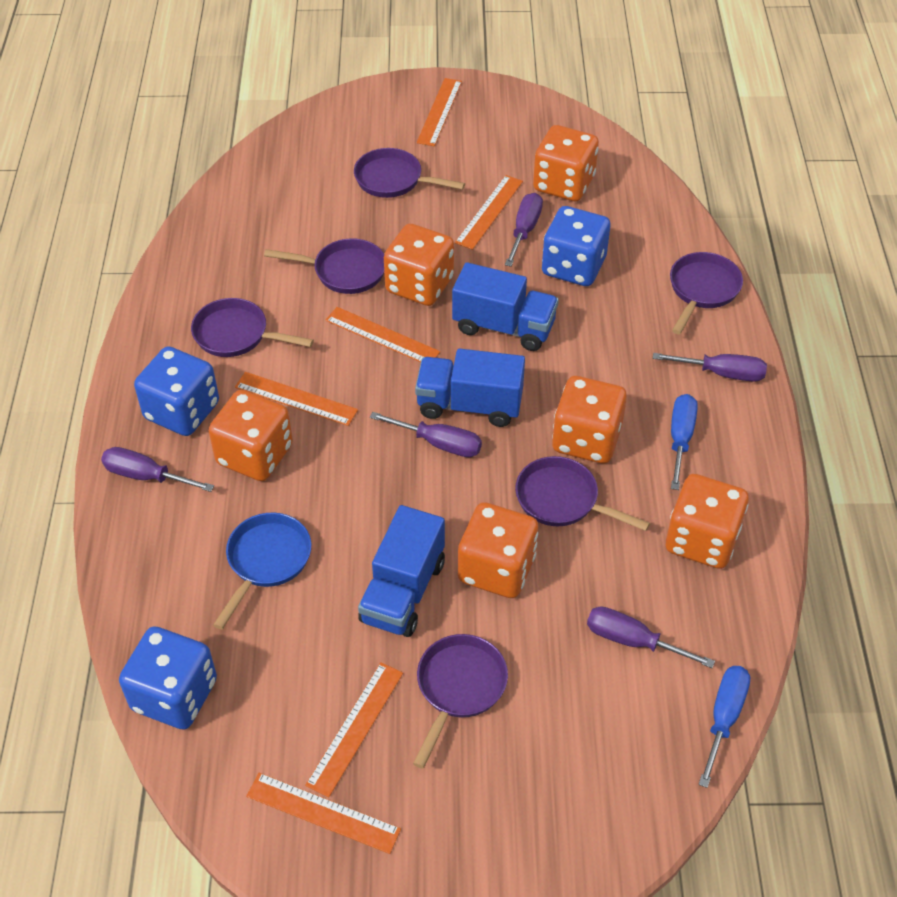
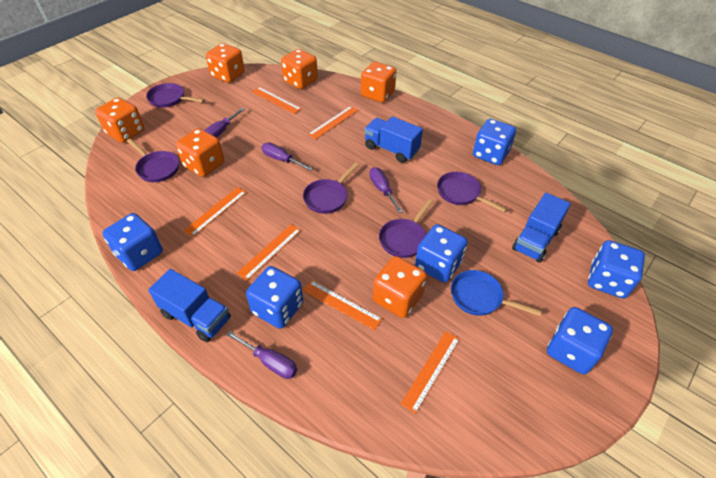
blue dice: [119,626,217,730] [134,346,219,436] [542,206,611,286] = 3 -> [102,213,163,271] [246,266,303,329] [415,224,468,283] [473,119,516,165] [547,307,613,374] [588,240,645,298] = 6
blue screwdriver: [671,394,698,490] [698,666,750,788] = 2 -> none = 0
purple pan: [191,298,314,357] [264,238,384,294] [354,148,465,198] [413,634,508,769] [515,456,650,531] [670,252,743,335] = 6 -> [127,139,179,182] [146,83,204,108] [303,162,359,214] [379,199,433,258] [437,172,507,213] = 5
purple screwdriver: [101,447,214,492] [370,412,482,457] [505,193,543,267] [587,606,715,668] [653,353,767,382] = 5 -> [204,108,245,137] [226,331,297,379] [262,143,313,171] [369,167,403,213] = 4

